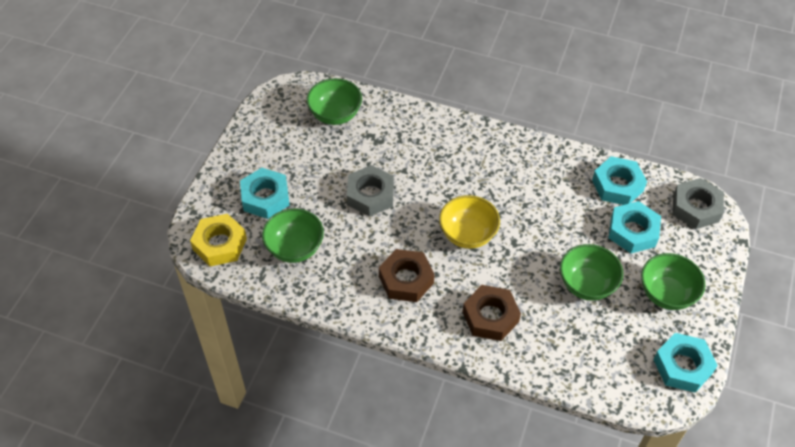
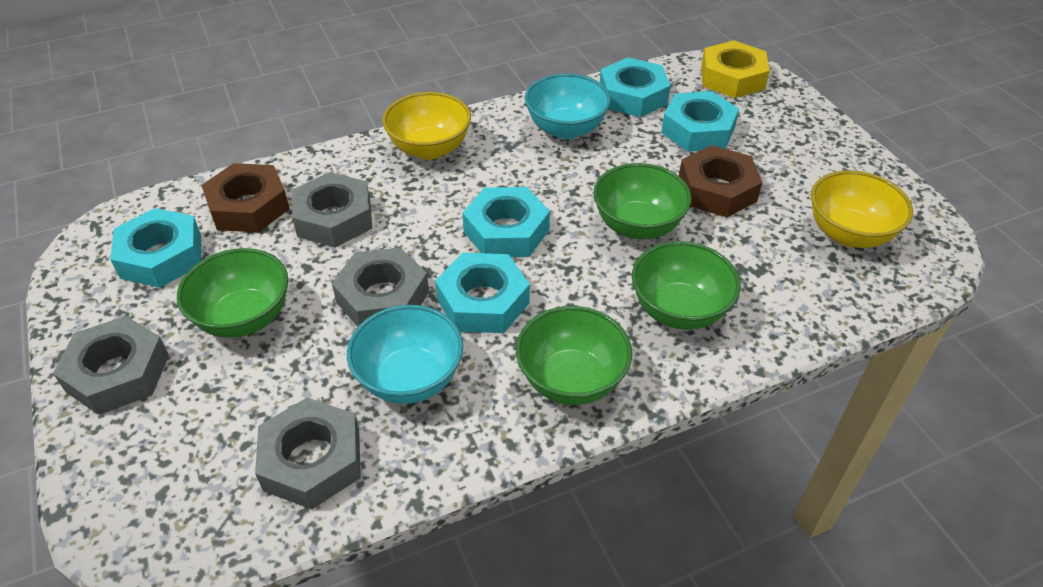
grey nut: [347,165,394,217] [673,178,724,229] = 2 -> [53,316,169,415] [255,397,361,509] [292,172,372,248] [332,247,429,327] = 4
turquoise bowl: none = 0 -> [347,305,463,404] [525,73,611,139] = 2
turquoise nut: [240,168,290,219] [592,156,647,205] [609,201,661,253] [653,333,718,393] = 4 -> [110,208,201,288] [435,253,530,333] [462,187,550,257] [600,58,671,117] [661,91,739,152] = 5
yellow bowl: [439,195,500,249] = 1 -> [383,92,471,160] [811,170,913,248] = 2

